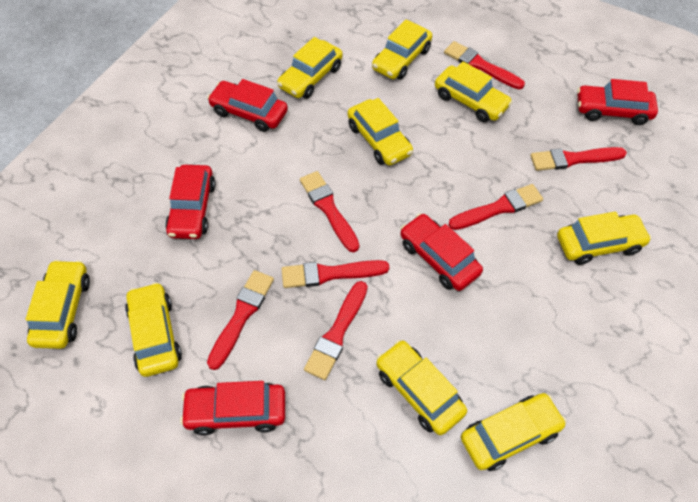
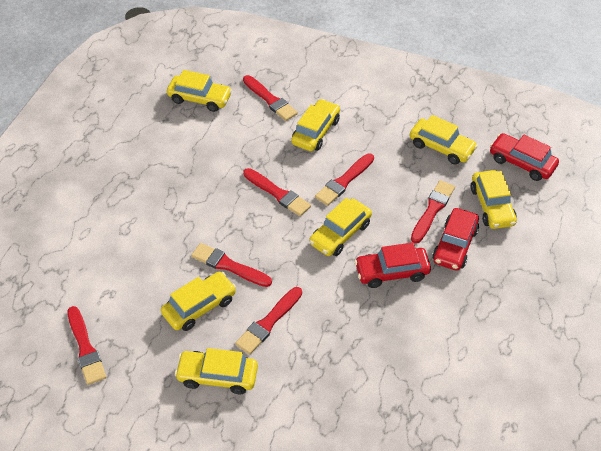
red car: [165,165,216,239] [180,381,285,436] [207,79,288,132] [400,213,483,291] [577,79,658,125] = 5 -> [354,243,431,288] [432,208,479,271] [490,133,559,181] = 3
yellow car: [26,260,90,349] [125,282,182,377] [277,37,343,99] [348,98,413,166] [372,19,432,80] [376,340,467,435] [435,61,513,122] [461,393,567,471] [557,212,652,265] = 9 -> [161,272,236,331] [167,70,232,112] [175,348,258,394] [291,99,340,151] [309,198,372,256] [410,115,478,164] [471,170,517,229] = 7

